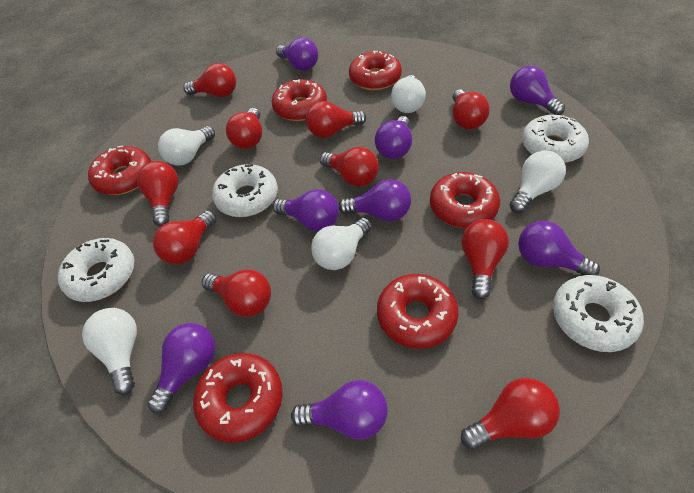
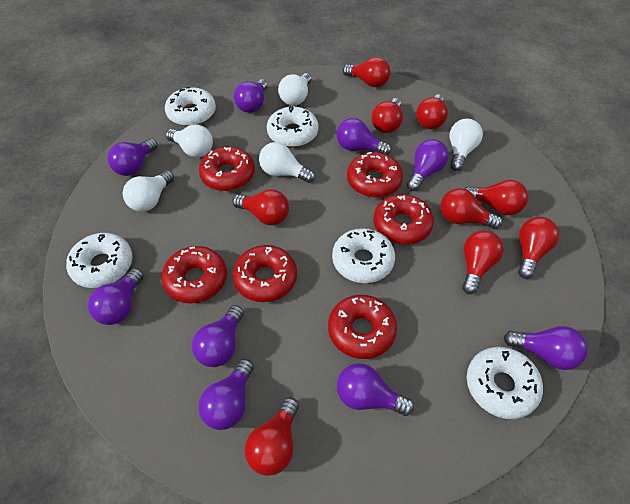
purple light bulb: [147,323,215,413] [273,189,339,231] [276,37,318,71] [291,380,388,440] [339,179,411,221] [375,116,412,159] [510,66,565,115] [518,221,600,276] = 8 -> [88,268,144,325] [107,138,158,176] [192,305,244,367] [198,359,254,430] [234,79,267,113] [337,118,391,155] [337,363,414,416] [407,139,449,191] [504,326,588,370] = 9
red light bulb: [137,161,179,226] [153,210,216,264] [183,63,236,97] [202,269,271,317] [226,108,262,149] [306,101,366,138] [320,147,379,187] [452,89,489,129] [461,378,560,450] [462,219,509,299] = 10 -> [232,189,289,225] [244,397,299,476] [343,57,391,87] [371,98,403,133] [416,95,448,129] [440,188,502,229] [462,230,504,294] [465,180,528,215] [518,217,559,279] = 9
white donut: [58,238,134,302] [212,164,278,217] [522,115,589,163] [553,275,644,352] = 4 -> [66,233,133,288] [165,87,216,126] [267,106,319,147] [332,228,395,283] [467,347,543,419] = 5

